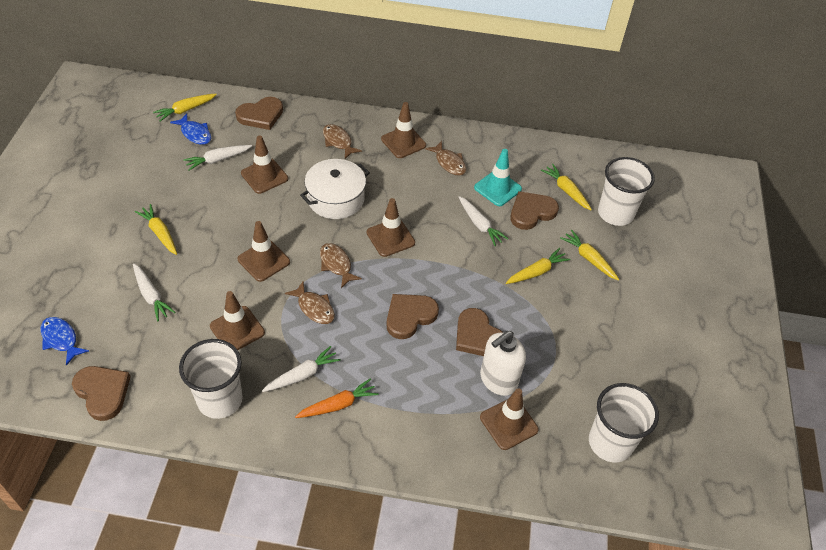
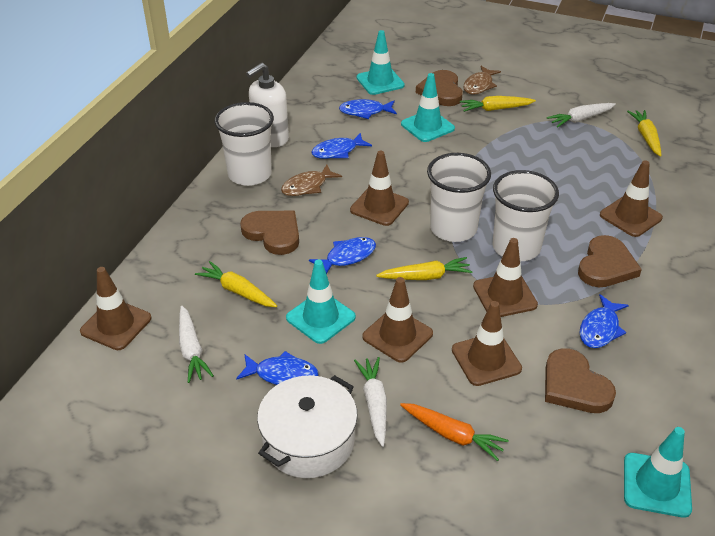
blue fish: [40,317,89,365] [170,113,211,145] = 2 -> [236,351,318,385] [309,237,376,274] [311,133,372,159] [339,99,397,119] [580,294,629,348] = 5
brown fish: [285,282,335,324] [320,243,362,288] [323,124,362,159] [425,141,466,176] = 4 -> [281,164,342,196] [463,66,501,95] = 2
brown heart: [72,366,131,421] [235,97,283,130] [386,294,439,339] [456,308,504,356] [510,191,559,230] = 5 -> [240,211,299,255] [416,70,463,106] [545,348,616,413] [578,235,642,287] = 4
turquoise traffic cone: [474,149,522,206] = 1 -> [286,260,356,344] [357,30,405,95] [401,73,455,142] [624,427,692,518] = 4
white carrot: [133,264,175,321] [183,145,252,171] [262,346,341,392] [459,196,509,246] = 4 -> [179,306,214,383] [354,357,387,447] [547,103,616,128] = 3
yellow carrot: [135,204,177,255] [153,94,217,121] [506,248,571,284] [541,164,592,210] [560,230,620,281] = 5 -> [195,261,277,307] [376,257,473,280] [460,96,536,112] [627,110,661,157] = 4

